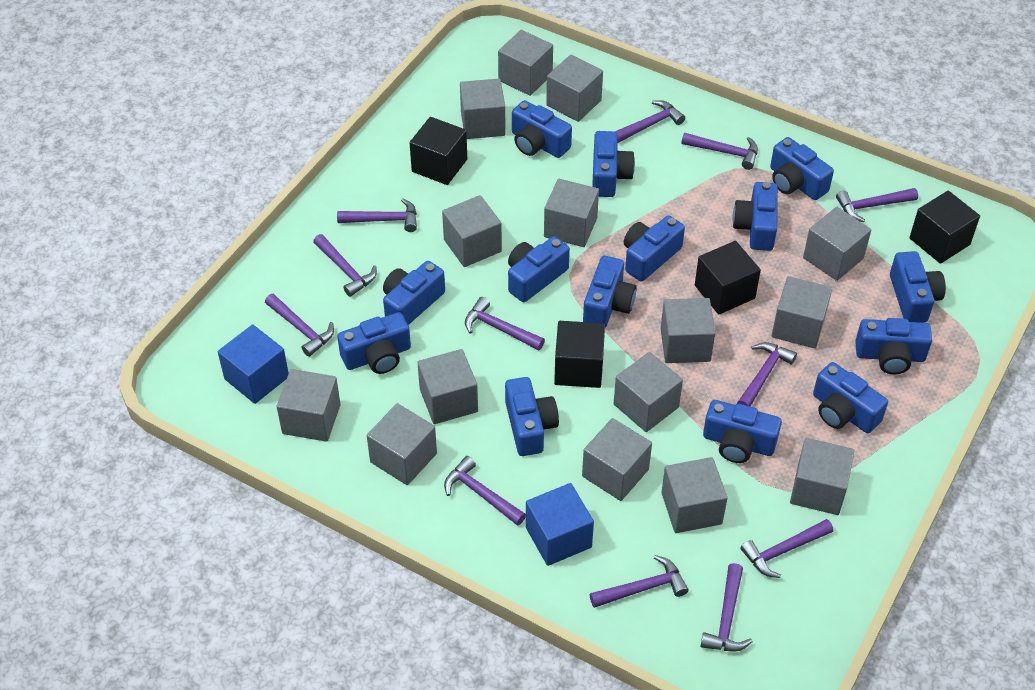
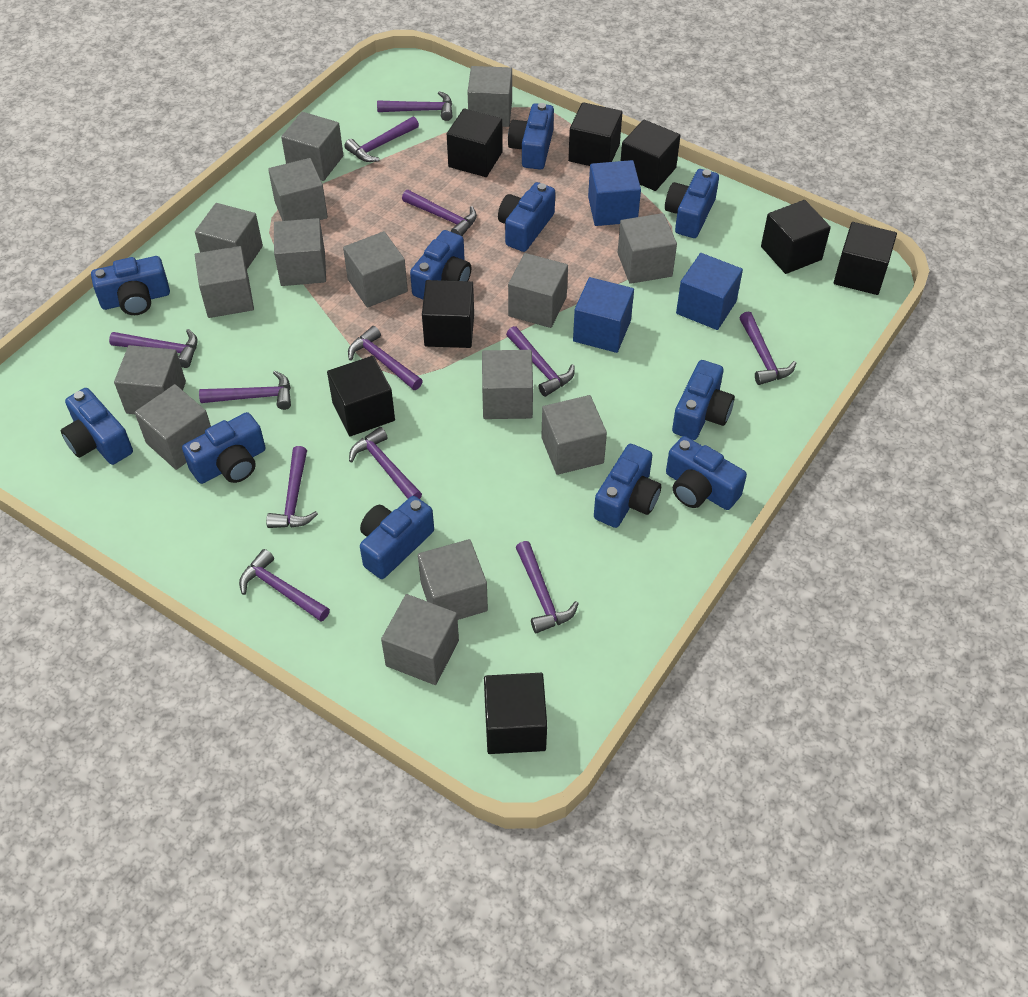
black cube: [410,117,467,185] [554,321,605,388] [695,241,761,314] [909,191,980,264] = 4 -> [327,356,395,436] [422,280,474,348] [447,108,503,177] [484,673,547,754] [568,102,622,166] [621,120,680,191] [761,200,831,274] [834,222,897,295] = 8
blue camera: [337,312,411,374] [383,261,445,325] [505,377,559,456] [508,236,570,302] [512,100,572,158] [583,256,636,328] [592,131,635,197] [624,215,685,281] [703,400,782,463] [733,182,778,251] [770,137,834,200] [813,362,888,433] [855,318,932,374] [890,251,946,323] = 14 -> [61,388,133,465] [91,256,170,315] [182,412,266,484] [360,496,434,579] [410,230,471,299] [498,182,555,252] [508,103,554,169] [594,444,662,528] [665,169,719,238] [666,436,747,510] [672,360,735,440] = 11
blue cube: [218,324,289,404] [526,483,594,566] = 2 -> [573,277,634,353] [588,160,641,226] [676,253,743,330] = 3

